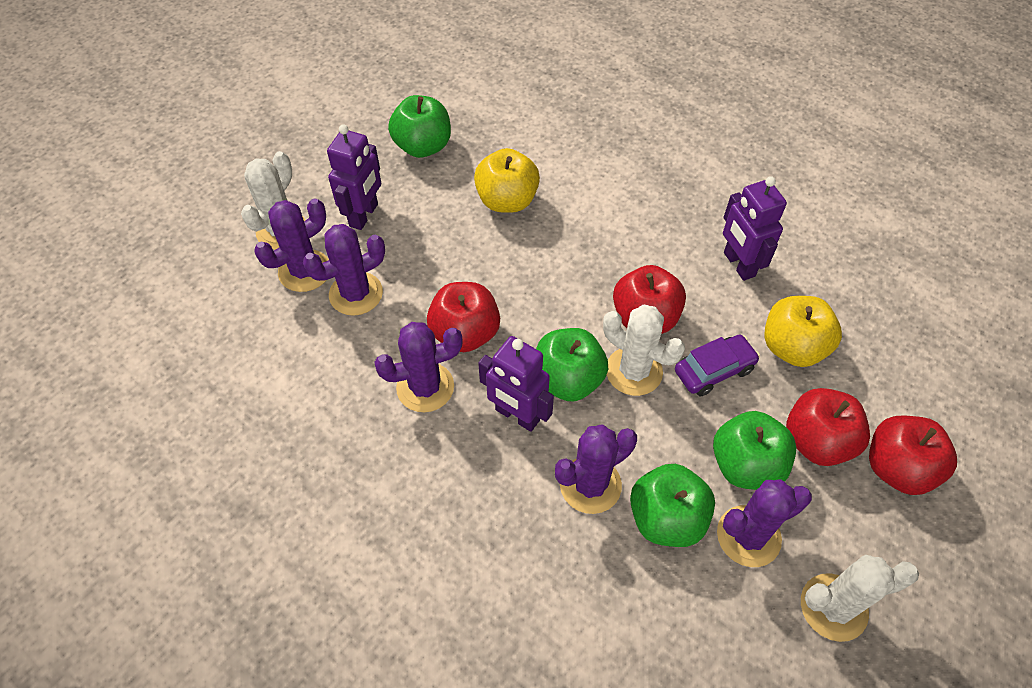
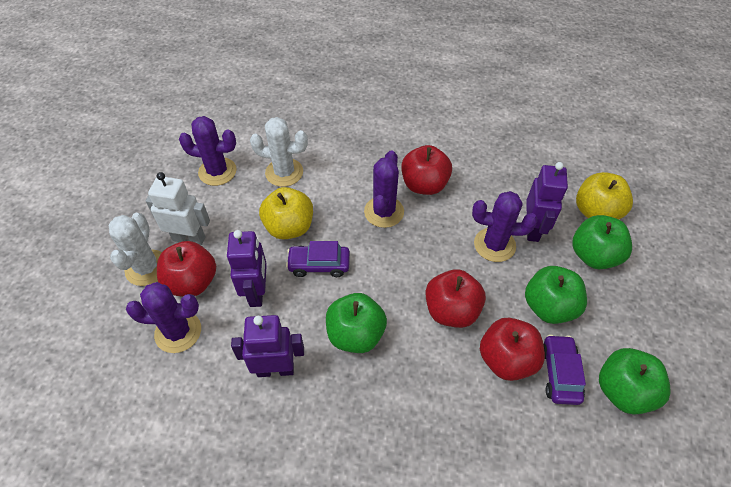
purple cactus: [254,198,329,292] [303,224,385,316] [374,322,463,412] [555,424,637,514] [717,480,812,567] = 5 -> [126,282,201,353] [179,116,237,186] [364,150,404,228] [472,191,538,262] = 4
purple car: [675,334,760,396] = 1 -> [286,241,350,277] [543,334,586,405] = 2
white cactus: [241,151,305,250] [603,305,685,396] [801,555,919,642] = 3 -> [109,213,162,286] [250,117,308,187] = 2
white robot: none = 0 -> [146,172,210,246] = 1

